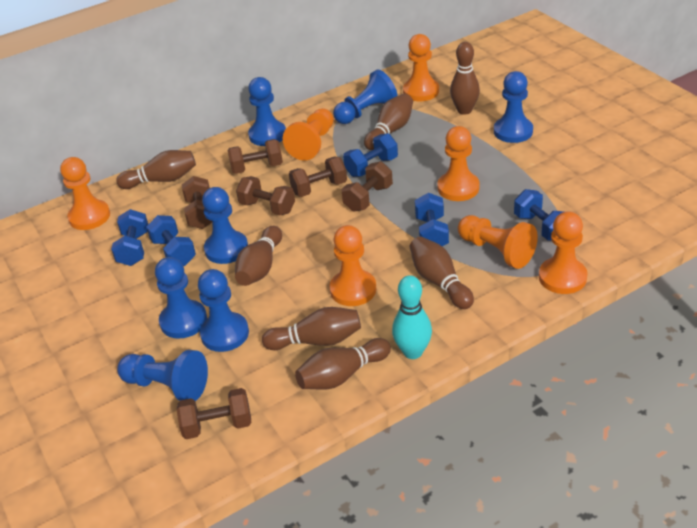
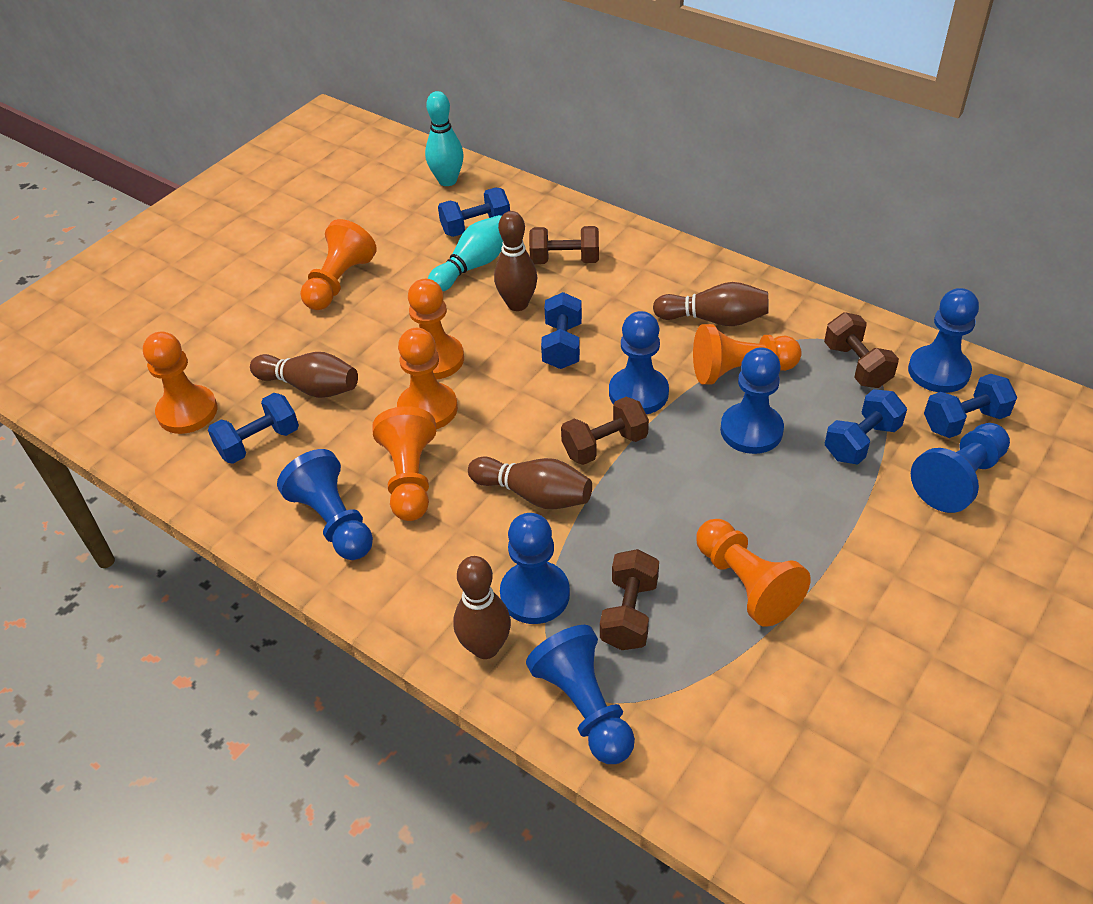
brown bowling pin: [116,150,196,189] [235,226,282,286] [262,307,361,350] [295,338,391,390] [364,94,413,150] [410,237,474,309] [450,42,480,115] = 7 -> [250,352,358,398] [453,556,511,659] [468,456,592,509] [494,211,537,311] [653,282,769,326] = 5
brown dumbbell: [177,388,251,439] [182,176,212,229] [228,139,283,174] [236,176,295,215] [289,157,347,197] [342,161,393,212] = 6 -> [529,226,599,264] [561,397,649,465] [600,549,659,650] [824,312,899,388] = 4
turquoise bowling pin: [392,275,432,359] = 1 -> [425,91,464,186] [428,215,503,291] = 2

